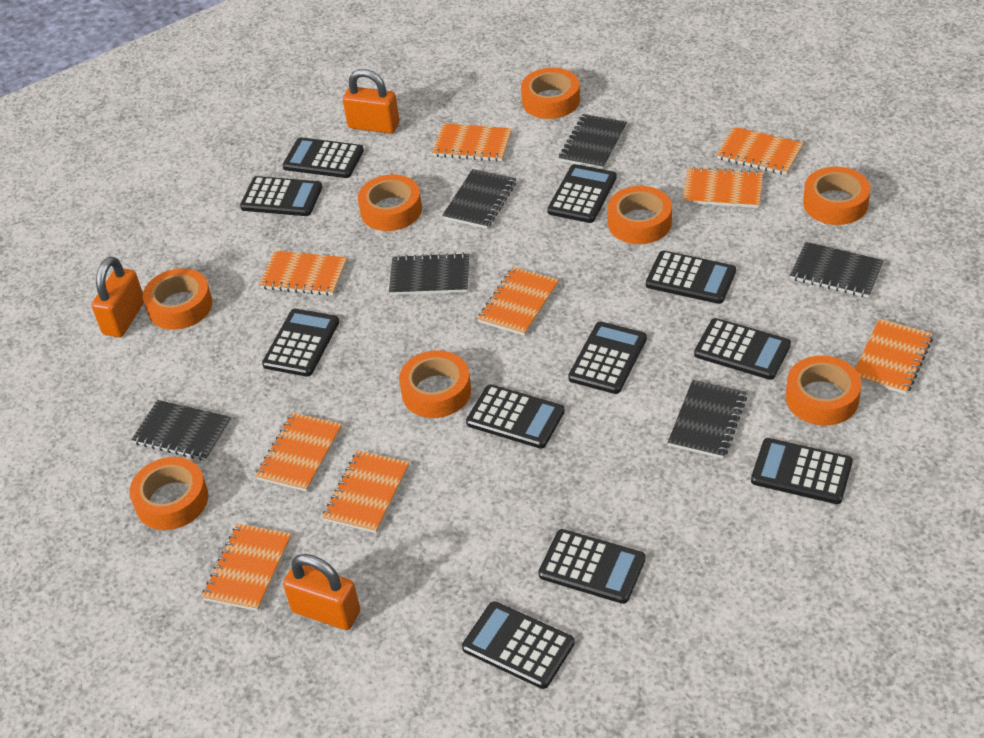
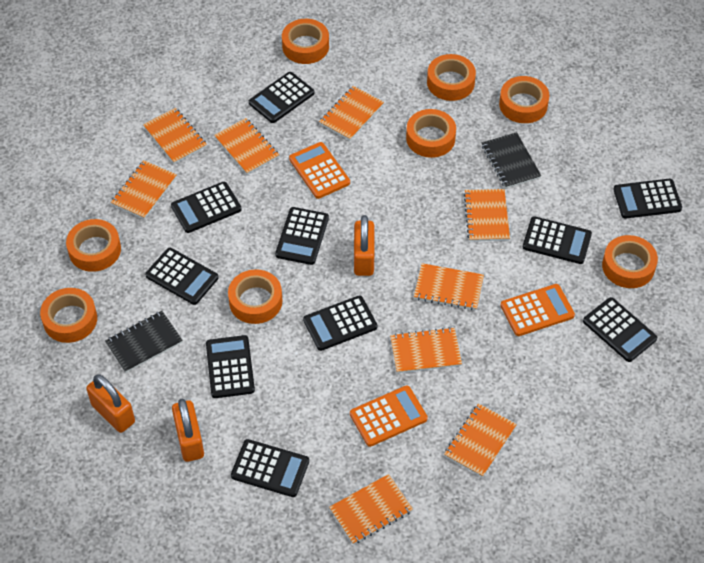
black calculator: [240,176,322,216] [262,309,339,377] [283,137,364,178] [462,601,575,689] [466,384,565,449] [538,529,645,604] [547,164,617,223] [568,321,647,394] [646,250,736,304] [694,318,791,380] [751,438,853,504] = 11 -> [145,248,219,305] [171,182,242,233] [206,335,255,398] [231,439,309,497] [249,72,315,123] [275,207,329,265] [303,296,378,351] [523,216,592,264] [583,297,657,362] [613,179,682,219] = 10
black notebook: [131,400,232,461] [389,253,469,295] [442,169,516,229] [559,114,627,169] [668,380,747,459] [790,242,884,298] = 6 -> [105,311,183,373] [482,132,541,189] = 2
orange calculator: none = 0 -> [289,142,350,199] [350,385,428,447] [500,284,575,336] = 3

